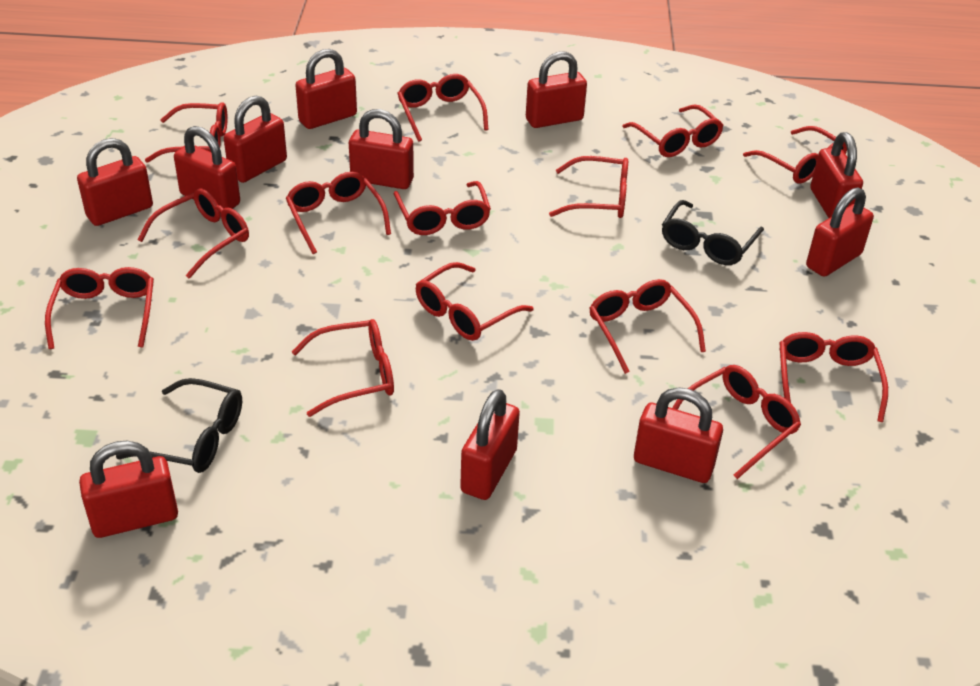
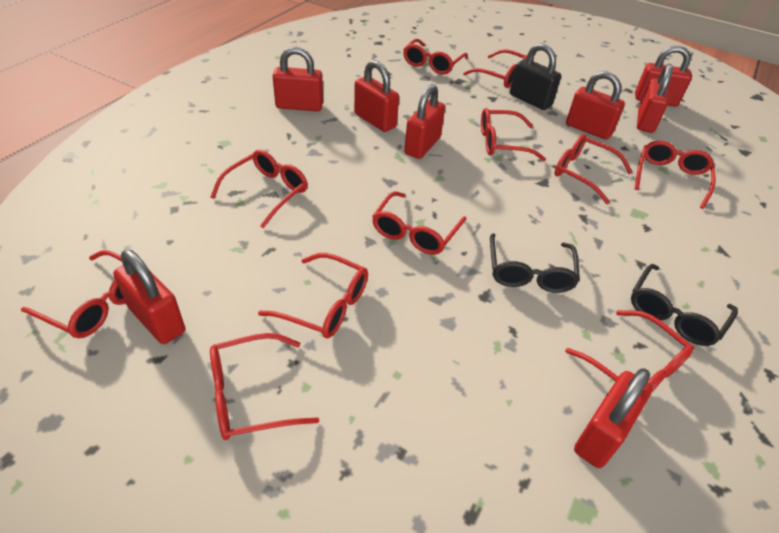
black padlock: none = 0 -> [510,43,561,110] = 1
red glasses: [45,267,154,349] [138,188,249,279] [145,102,228,163] [286,172,391,254] [292,319,394,417] [394,181,491,235] [397,74,489,142] [416,262,534,341] [549,156,628,218] [589,279,706,374] [622,104,724,157] [672,365,801,479] [743,126,847,184] [779,332,888,422] = 14 -> [21,250,125,338] [210,333,319,440] [211,150,308,228] [258,253,368,339] [372,191,466,255] [403,39,468,75] [463,49,528,88] [481,108,546,161] [554,134,633,204] [565,310,695,391] [635,140,716,209] = 11
red padlock: [77,138,153,226] [79,441,178,538] [174,126,240,209] [224,96,287,183] [296,49,357,129] [349,109,414,189] [460,389,520,500] [526,51,587,128] [634,387,723,483] [806,187,874,277] [810,132,863,218] = 11 -> [113,249,185,344] [273,47,323,112] [354,60,399,132] [404,84,445,159] [566,71,625,140] [574,368,653,468] [635,46,692,107] [637,64,673,133] = 8

